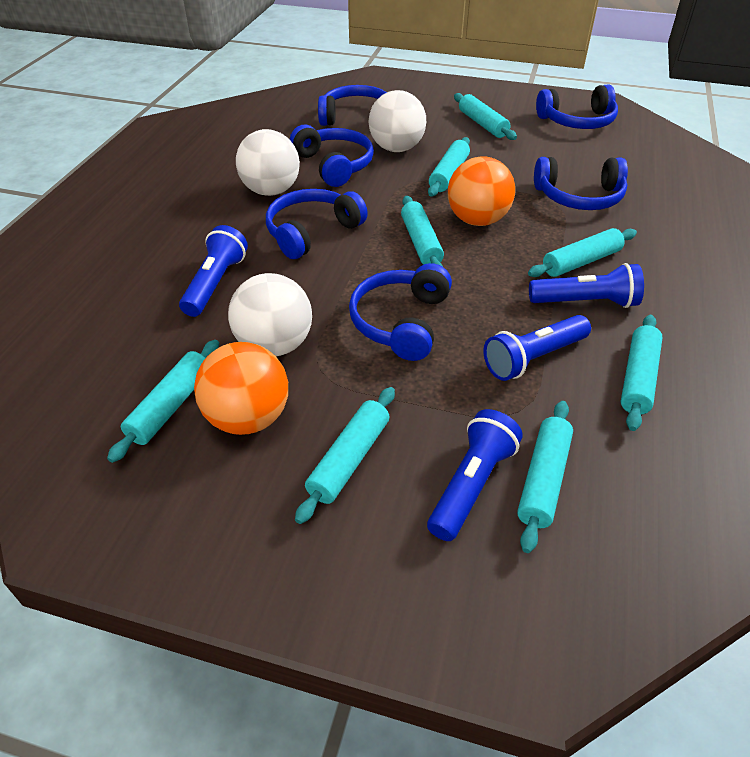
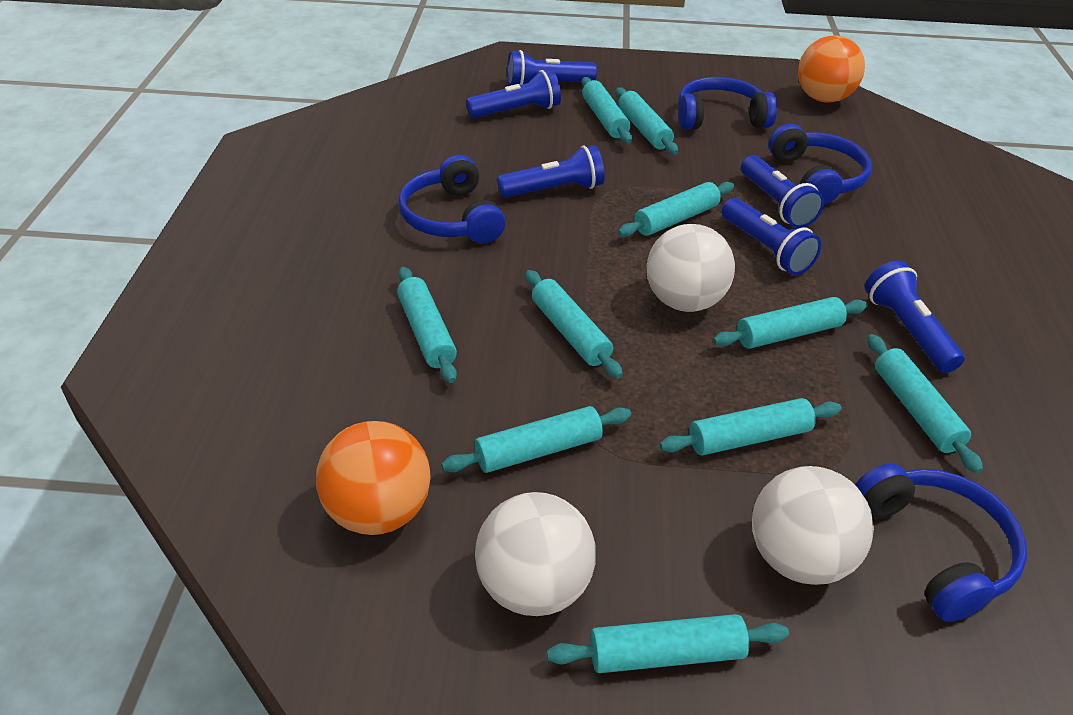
blue flashlight: [179,225,248,317] [427,409,523,541] [484,315,591,381] [529,263,644,308] = 4 -> [466,69,561,118] [497,145,605,198] [507,50,597,86] [722,198,822,275] [741,155,824,228] [865,260,965,373] = 6
blue headphones: [266,189,368,259] [290,125,374,187] [318,85,387,126] [349,263,452,361] [534,157,628,210] [536,85,618,129] = 6 -> [398,155,506,243] [678,77,777,130] [769,124,872,205] [855,463,1027,622] = 4
turquoise rolling pin: [107,340,219,463] [295,387,395,524] [401,196,444,267] [428,137,470,197] [454,93,517,140] [517,401,573,553] [528,228,637,277] [621,315,663,431] = 8 -> [397,267,457,383] [441,406,631,473] [525,270,623,379] [547,614,789,673] [582,77,632,143] [616,87,678,155] [618,182,734,237] [659,398,842,455] [713,297,868,349] [867,334,983,473] = 10

